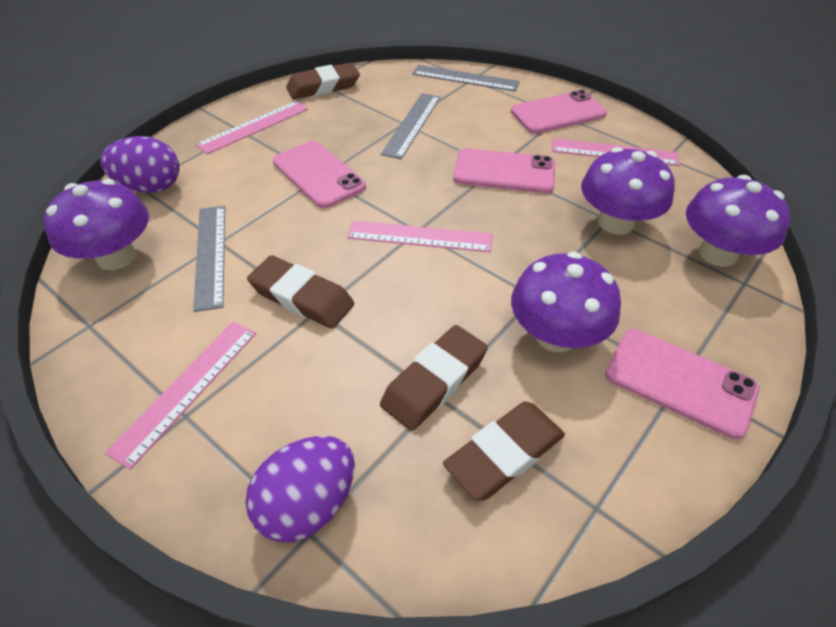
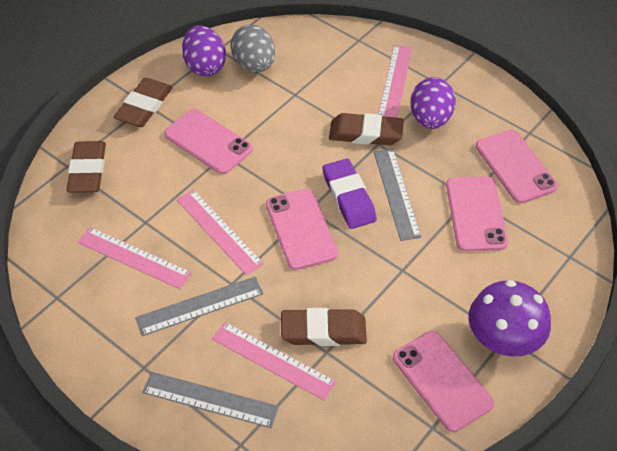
grey egg: none = 0 -> [231,25,275,72] = 1
pink phone: [273,141,366,209] [453,148,555,193] [511,90,607,134] [605,329,759,439] = 4 -> [164,109,253,174] [266,189,338,270] [393,331,494,432] [446,176,508,251] [476,130,558,204] = 5
purple eraser: none = 0 -> [323,159,377,229] = 1
purple mushroom: [44,179,149,270] [511,252,621,352] [581,147,674,235] [686,175,790,267] = 4 -> [469,280,551,357] = 1

